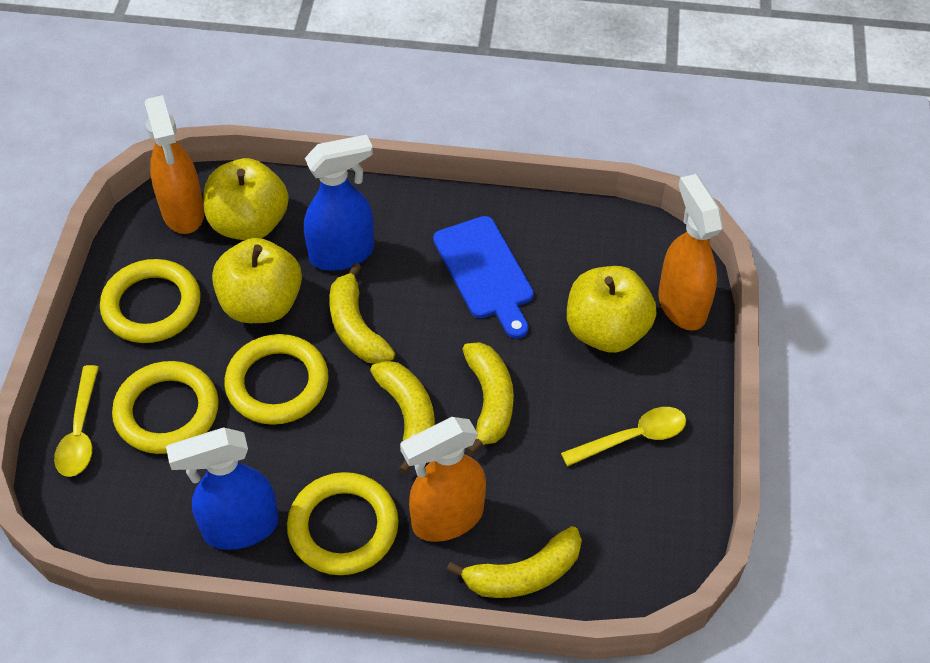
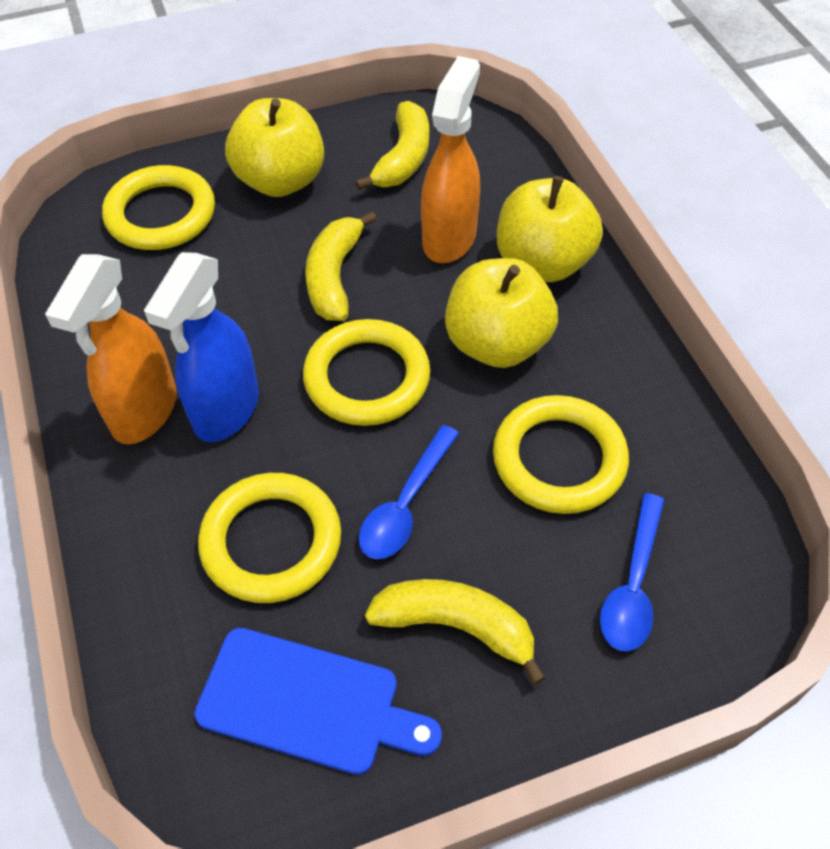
blue spoon: none = 0 -> [359,425,459,559] [600,493,664,651] = 2
blue spray bottle: [166,427,279,550] [304,135,374,271] = 2 -> [144,252,259,442] = 1
orange spray bottle: [145,95,205,234] [400,417,486,542] [658,174,723,331] = 3 -> [45,254,177,444] [421,56,480,263] = 2
yellow banana: [329,263,395,364] [370,361,435,474] [446,526,582,598] [462,342,514,455] = 4 -> [305,211,377,321] [355,101,429,190] [365,579,546,685] = 3
yellow spoon: [54,365,99,477] [561,407,686,467] = 2 -> none = 0

